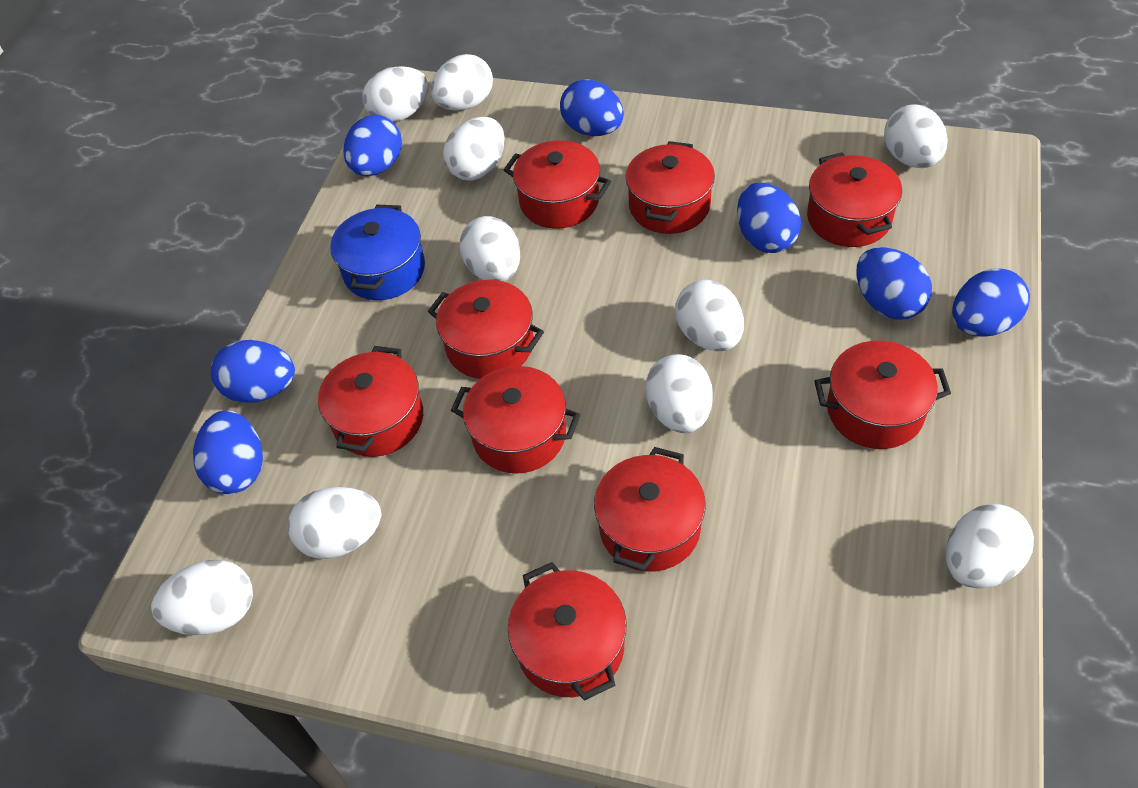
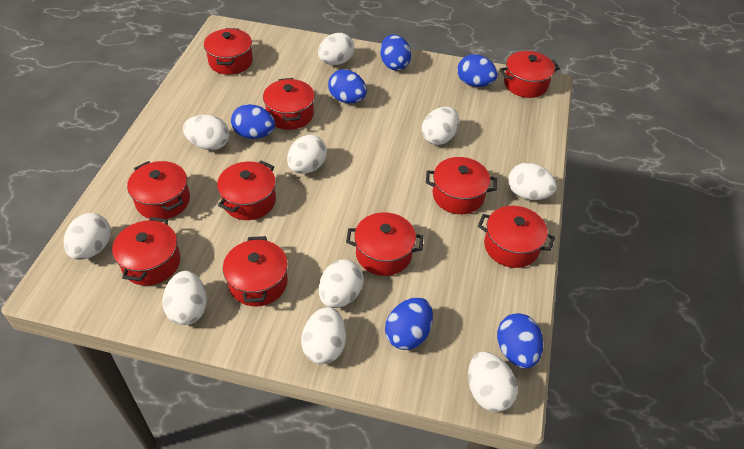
blue egg: [193,410,263,494] [211,340,295,403] [343,115,402,176] [560,79,624,136] [737,183,801,253] [856,247,932,320] [952,268,1030,337] = 7 -> [231,104,275,139] [328,69,367,103] [380,34,411,71] [385,297,433,350] [457,54,498,87] [497,313,543,368] = 6
blue pot: [330,205,425,300] = 1 -> none = 0
red pot: [318,346,423,457] [428,280,544,379] [451,366,580,473] [504,140,611,229] [508,562,627,701] [594,447,706,572] [626,141,715,234] [807,152,902,247] [814,341,951,449] = 9 -> [112,217,181,286] [127,161,190,219] [204,28,253,75] [217,160,276,220] [223,236,288,306] [263,78,315,130] [346,212,424,276] [426,157,497,214] [478,206,555,268] [500,51,560,98] = 10

